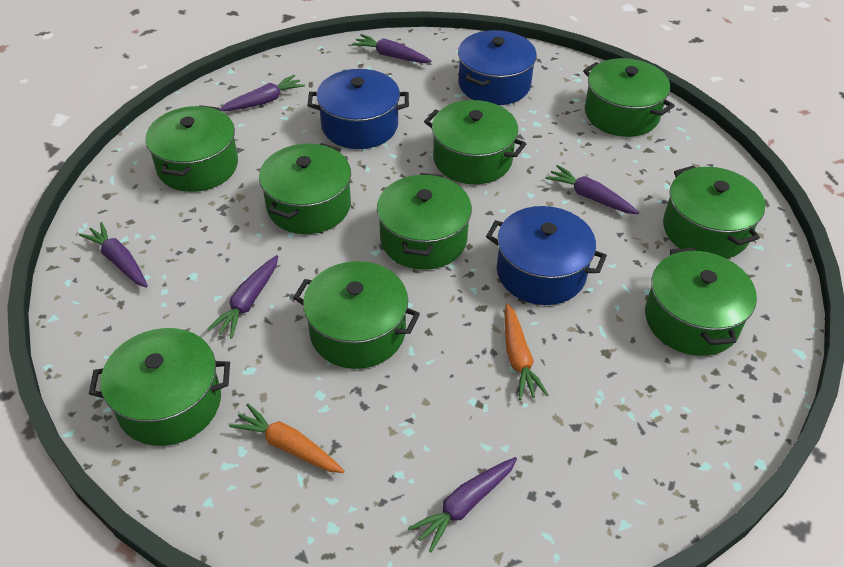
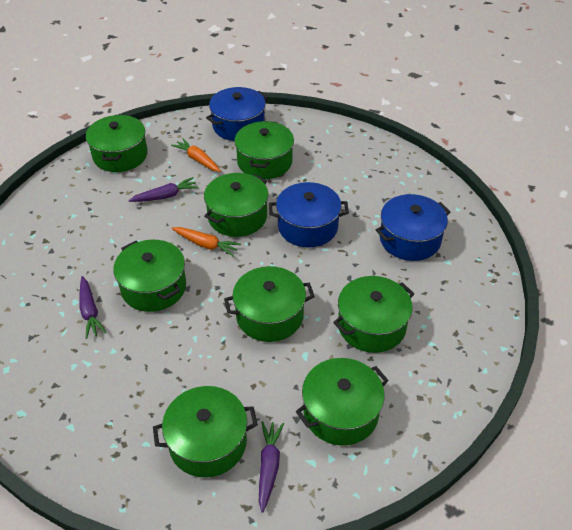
green pot: [89,328,230,446] [145,105,238,192] [259,143,351,234] [293,261,420,369] [377,173,472,270] [424,100,526,184] [583,58,675,137] [645,248,757,356] [663,165,765,259] = 9 -> [86,115,148,172] [113,240,186,312] [153,386,258,478] [204,173,268,237] [224,266,315,342] [234,121,294,179] [296,358,389,446] [333,276,414,353] = 8
purple carrot: [79,222,148,288] [207,255,278,339] [220,75,305,111] [351,34,432,63] [408,457,517,552] [545,165,639,214] = 6 -> [79,276,106,339] [128,177,199,202] [259,421,284,513] = 3

